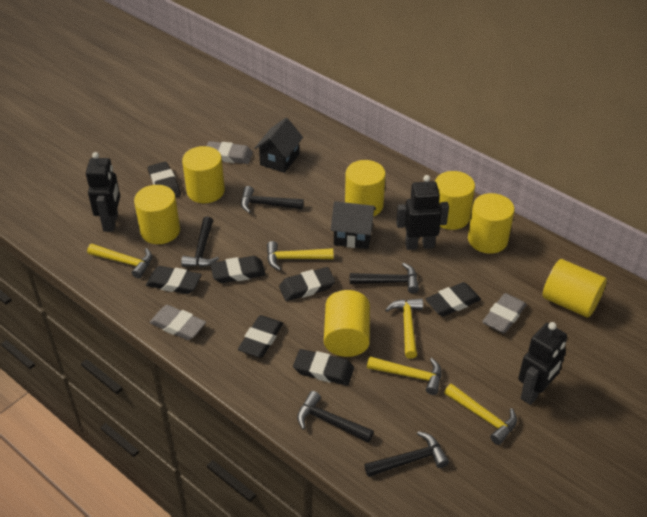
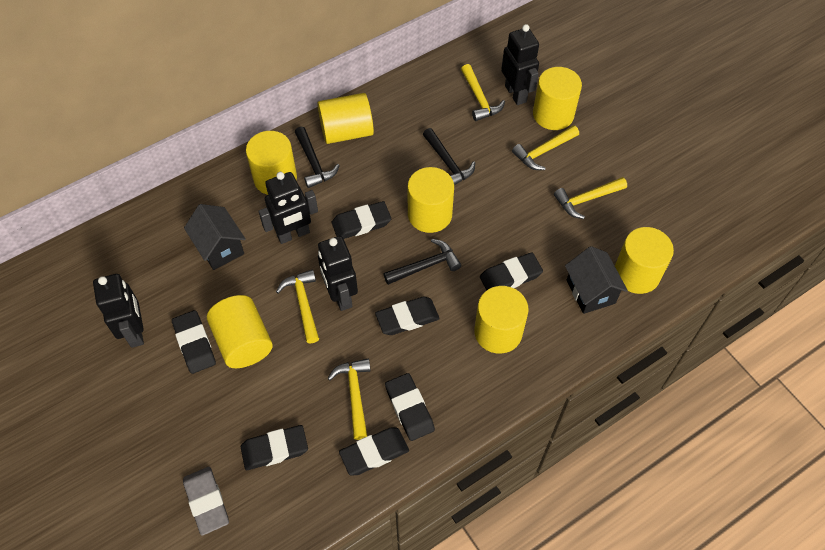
black hammer: [181,217,219,267] [241,186,304,213] [297,391,374,443] [350,263,419,293] [364,431,449,477] = 5 -> [295,127,340,188] [384,239,462,285] [423,128,475,185] = 3
black robot: [86,152,120,232] [396,175,449,250] [518,322,567,405] = 3 -> [93,274,144,348] [259,172,318,244] [318,236,358,311] [501,24,539,105] = 4
grey eraser: [149,305,206,340] [207,141,253,164] [482,293,527,333] = 3 -> [183,467,229,535] = 1

